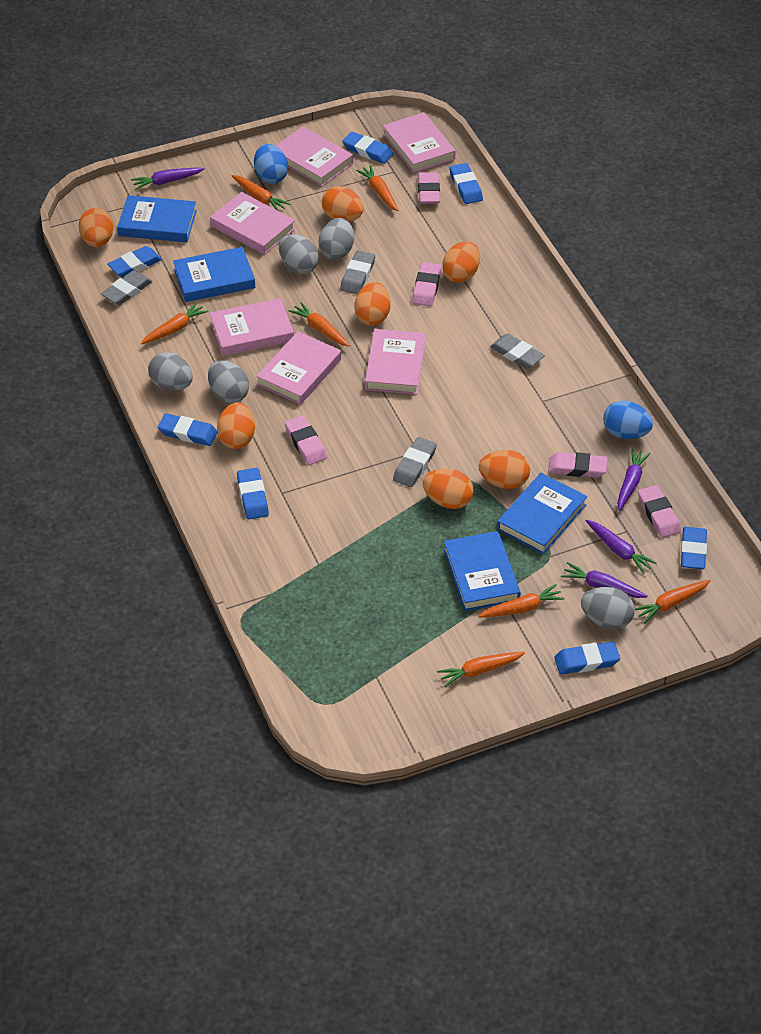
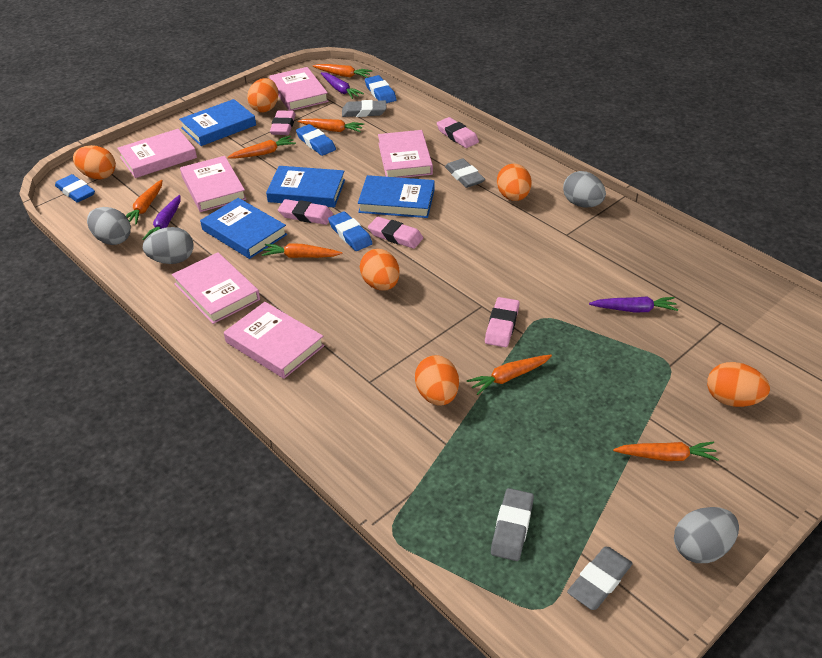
blue egg: [254,144,288,184] [603,401,653,439] = 2 -> none = 0
blue eraser: [107,246,162,278] [158,413,218,446] [237,468,269,519] [342,132,393,164] [449,163,483,204] [554,641,620,675] [681,527,707,569] = 7 -> [55,174,95,203] [296,124,336,156] [328,211,373,251] [365,75,397,103] = 4
grey egg: [148,352,193,391] [208,360,249,403] [279,234,319,274] [319,218,354,259] [581,587,635,629] = 5 -> [87,207,131,245] [143,227,194,264] [563,171,606,207] [674,507,739,563] = 4
orange egg: [79,208,114,247] [217,402,255,449] [322,186,363,222] [354,282,391,325] [423,469,474,509] [442,241,480,282] [479,450,530,489] = 7 -> [73,145,116,180] [247,78,278,112] [360,249,400,291] [415,355,459,406] [497,164,532,201] [707,362,770,407] = 6
purple carrot: [131,168,205,190] [561,562,648,598] [586,520,657,574] [617,449,650,511] = 4 -> [142,195,180,240] [321,72,364,99] [589,297,678,312] = 3

